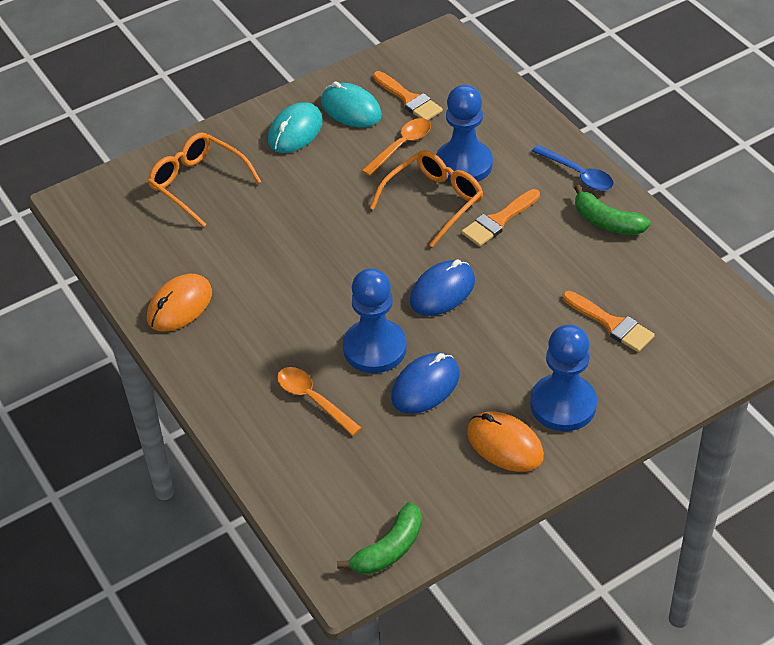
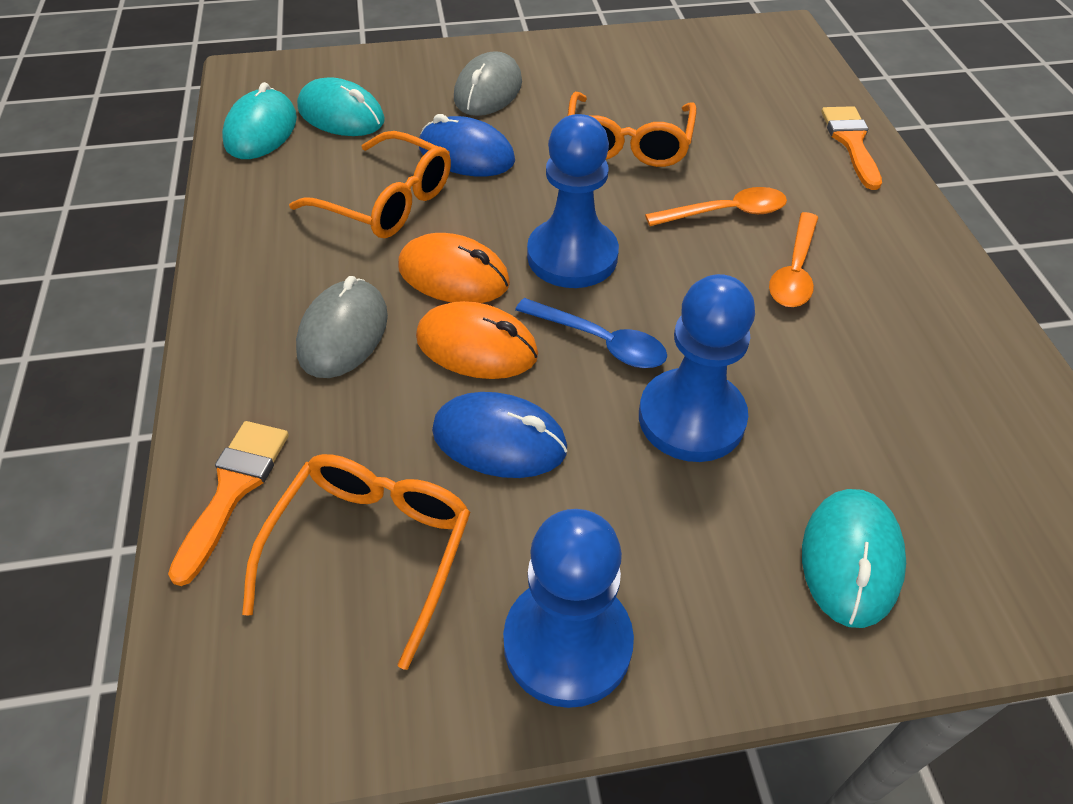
green banana: [337,502,422,575] [574,185,651,235] = 2 -> none = 0
grey mouse: none = 0 -> [296,276,388,378] [454,51,522,116] = 2
orange brush: [373,71,443,120] [461,189,540,246] [563,291,655,352] = 3 -> [168,421,289,586] [822,106,882,190] = 2
orange glasses: [148,132,261,227] [370,150,483,248] = 2 -> [242,454,471,670] [289,131,451,238] [568,92,697,167] = 3
turquoise mouse: [268,102,323,153] [321,81,382,127] = 2 -> [222,82,297,159] [297,77,385,136] [802,489,906,628] = 3

